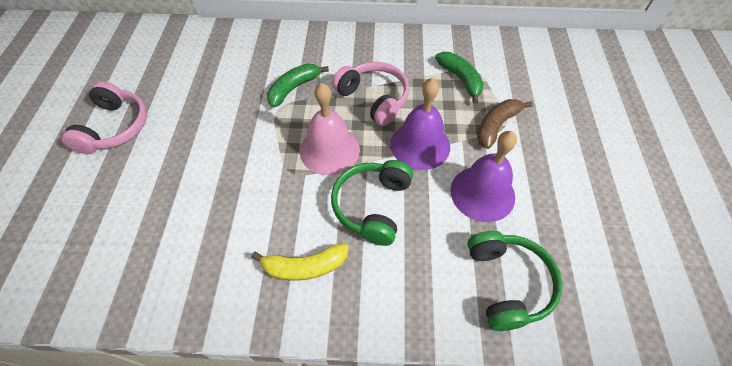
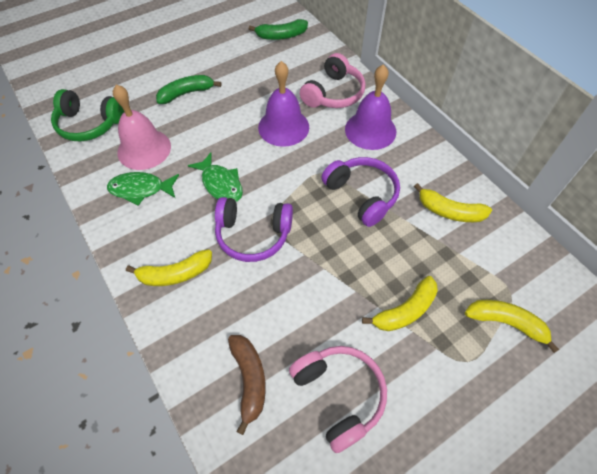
green fish: none = 0 -> [107,172,179,206] [188,153,243,202] = 2
green headphones: [331,160,413,246] [467,231,562,331] = 2 -> [51,89,124,141] = 1
purple headphones: none = 0 -> [215,197,293,262] [321,157,400,227] = 2
yellow banana: [251,243,349,281] = 1 -> [126,249,212,286] [362,276,438,331] [414,183,492,222] [465,300,559,353] = 4

